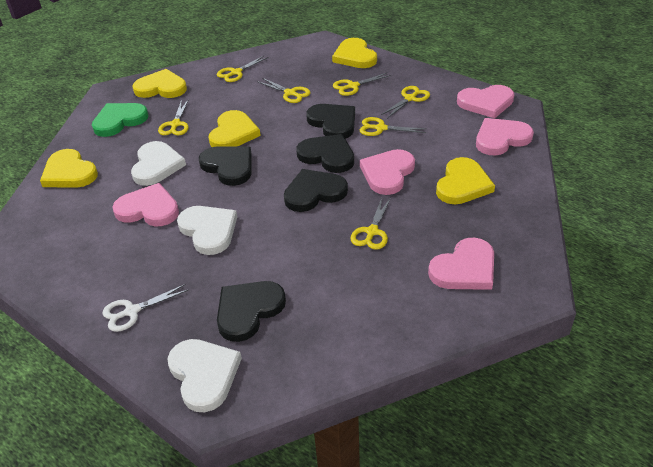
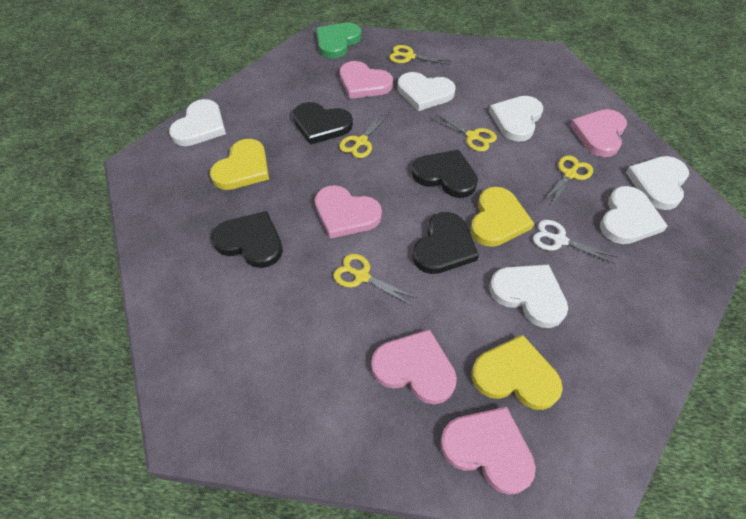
black heart: [199,147,252,186] [217,281,286,342] [284,169,348,212] [296,134,354,173] [306,104,355,139] = 5 -> [211,211,283,268] [293,102,353,145] [412,149,478,198] [412,212,479,274] = 4
white heart: [131,141,186,186] [167,339,242,412] [177,206,237,255] = 3 -> [169,99,226,146] [397,72,455,111] [489,96,543,142] [489,264,568,328] [600,186,668,244] [626,156,689,210] = 6
yellow heart: [40,149,98,188] [132,69,187,98] [208,110,261,147] [332,38,377,68] [436,157,495,204] = 5 -> [210,139,269,190] [470,187,534,247] [471,334,563,410] = 3
yellow scissors: [158,99,189,135] [217,56,268,82] [257,78,310,103] [333,73,391,96] [350,198,391,250] [360,117,426,136] [381,86,430,118] = 7 -> [333,254,416,306] [339,113,389,158] [389,45,450,65] [431,113,497,152] [543,155,593,205] = 5

